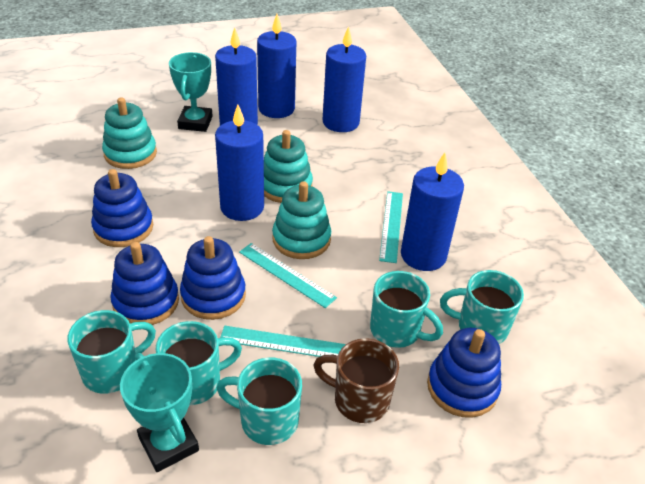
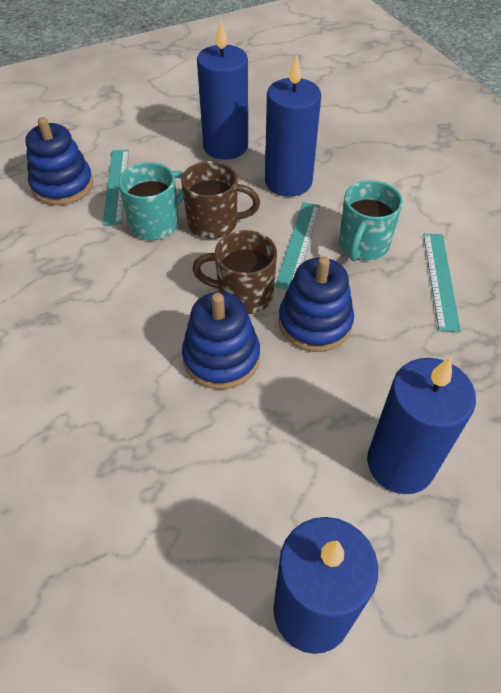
blue candle: [215,27,258,126] [215,104,264,221] [257,14,296,118] [323,26,366,132] [401,153,464,271] = 5 -> [197,21,248,160] [265,54,321,197] [273,517,378,654] [367,357,476,494] = 4
blue stacking toy: [91,169,153,247] [110,242,179,325] [180,236,246,320] [427,328,501,418] = 4 -> [26,117,93,205] [182,292,260,390] [279,256,354,352] = 3
brown mug: [314,338,399,423] = 1 -> [181,161,260,239] [192,230,277,314] = 2
turquoise mug: [67,310,156,394] [155,321,242,405] [217,357,302,445] [370,271,443,348] [440,270,524,344] = 5 -> [118,162,184,240] [339,180,403,261] = 2
turquoise stacking toy: [102,97,157,169] [264,130,313,203] [272,181,331,259] = 3 -> none = 0
turquoise trophy: [120,353,199,472] [169,52,213,132] = 2 -> none = 0

